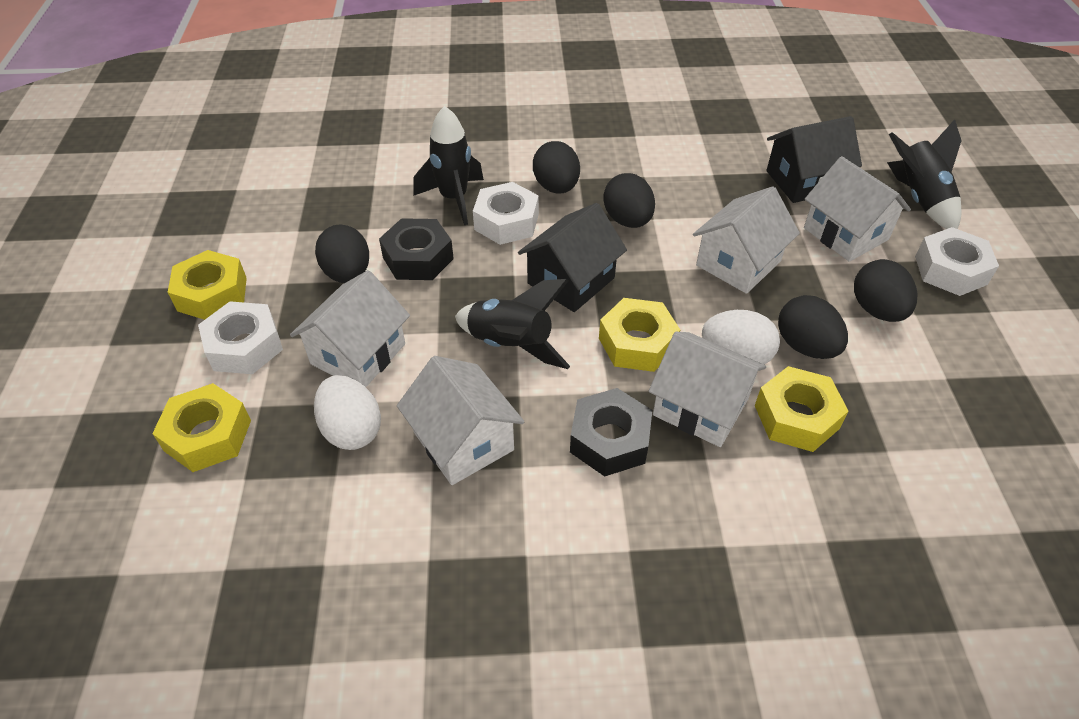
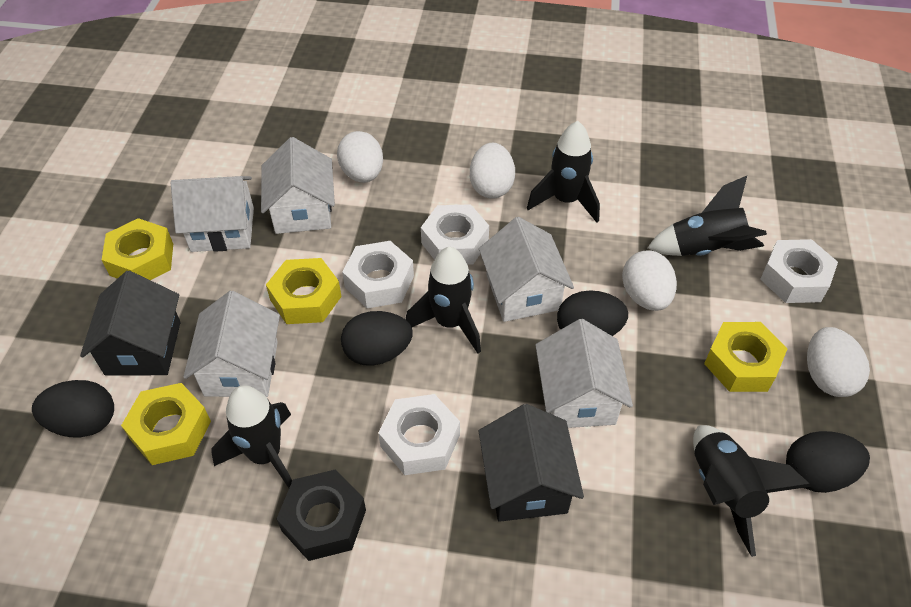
black egg: [315,224,369,283] [533,141,580,193] [603,173,655,228] [778,295,848,359] [854,259,918,322] = 5 -> [32,380,114,437] [341,311,413,365] [557,290,628,336] [786,431,870,493] = 4
black nut: [379,218,454,280] [570,388,652,477] = 2 -> [277,469,366,561] = 1
black rocket: [413,106,484,225] [455,279,570,369] [887,119,962,229] = 3 -> [211,385,292,488] [406,247,481,353] [527,121,600,223] [648,176,767,256] [693,425,812,557] = 5
white egg: [314,375,381,450] [702,310,780,365] = 2 -> [337,131,383,183] [470,143,515,199] [622,250,677,311] [807,327,870,397] = 4
white nut: [198,301,283,374] [473,182,539,245] [915,227,999,296] = 3 -> [342,241,414,308] [378,394,460,475] [421,204,489,265] [760,239,838,303] = 4

